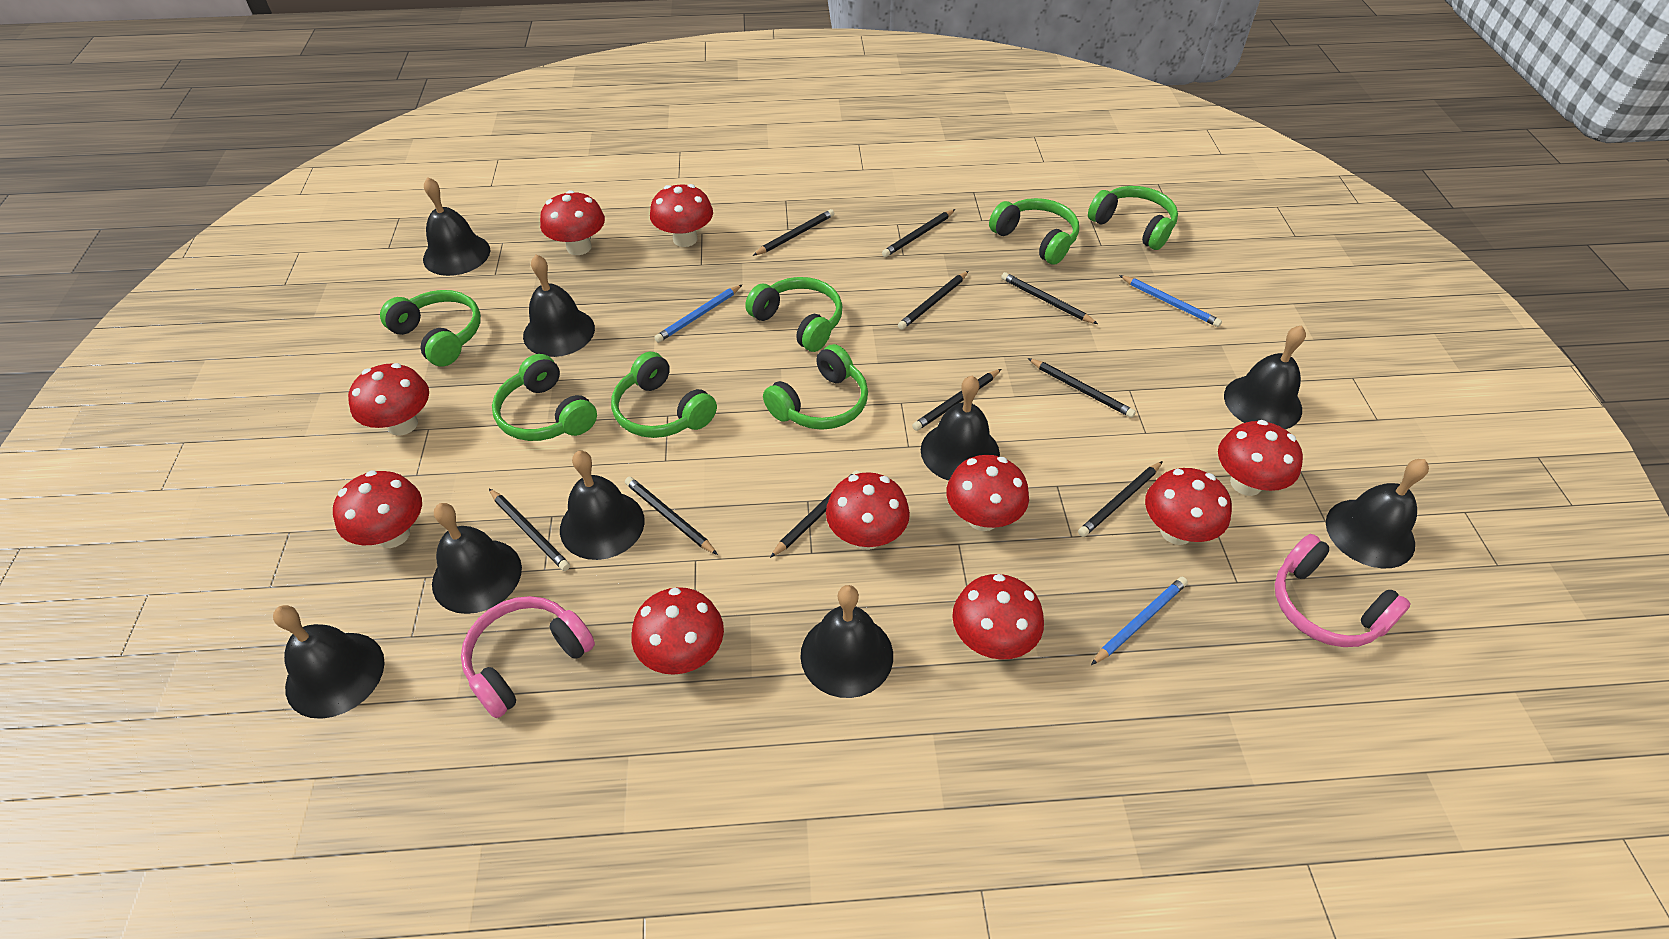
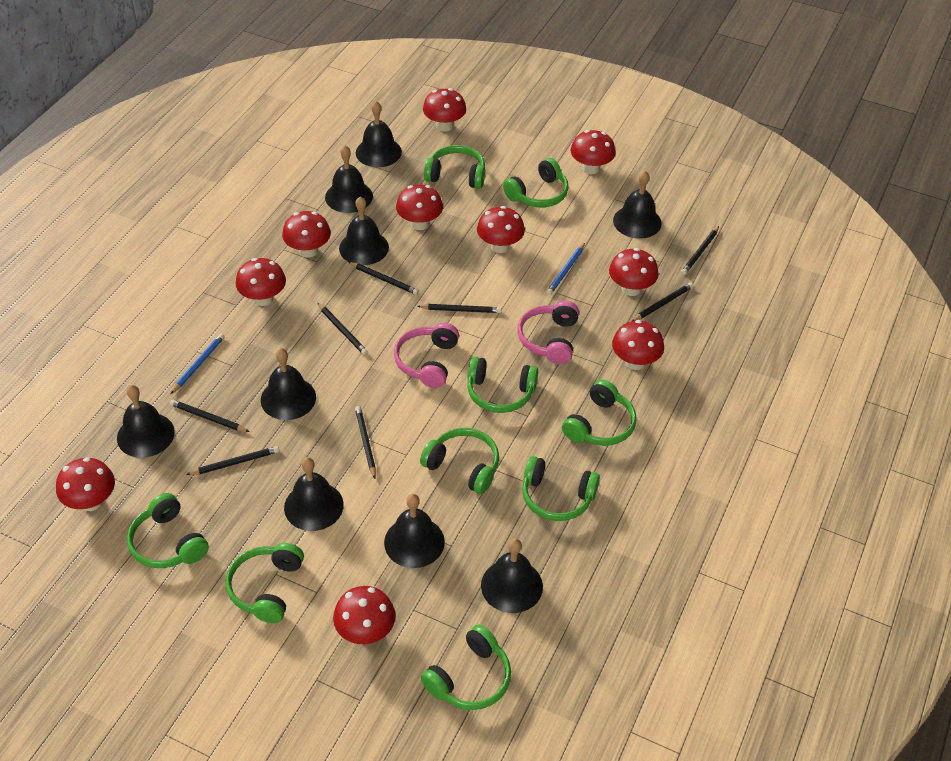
black pencil: [489,489,570,571] [625,477,718,555] [753,209,834,256] [770,470,860,558] [882,209,955,257] [898,271,969,330] [912,369,1001,431] [1001,272,1098,324] [1028,358,1136,418] [1078,461,1163,537] = 10 -> [169,399,250,432] [186,446,279,475] [318,303,368,355] [348,262,419,295] [355,406,376,479] [417,304,502,313] [632,282,693,321] [681,226,719,275] = 8
blue pencil: [654,285,742,343] [1091,577,1188,665] [1119,275,1222,327] = 3 -> [170,334,225,394] [547,243,585,295] = 2
green headphones: [380,290,481,366] [492,354,597,441] [611,352,717,438] [745,277,842,352] [763,344,868,430] [989,198,1079,265] [1088,186,1178,250] = 7 -> [127,493,209,568] [226,543,304,623] [420,428,499,494] [421,624,511,710] [424,145,485,189] [467,357,538,413] [503,158,569,207] [522,456,600,521] [562,379,637,446] = 9

